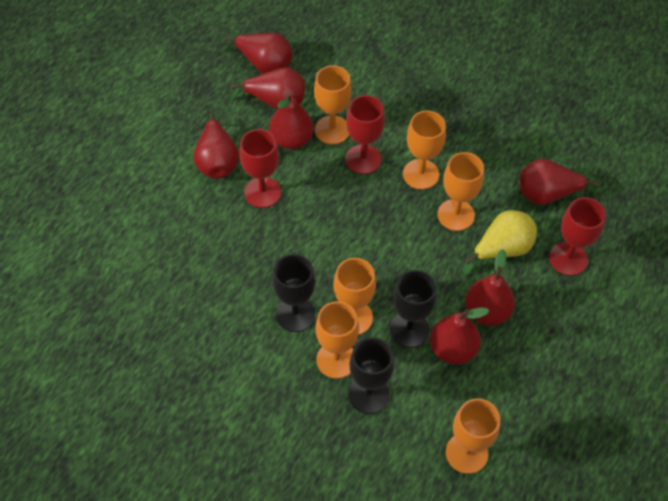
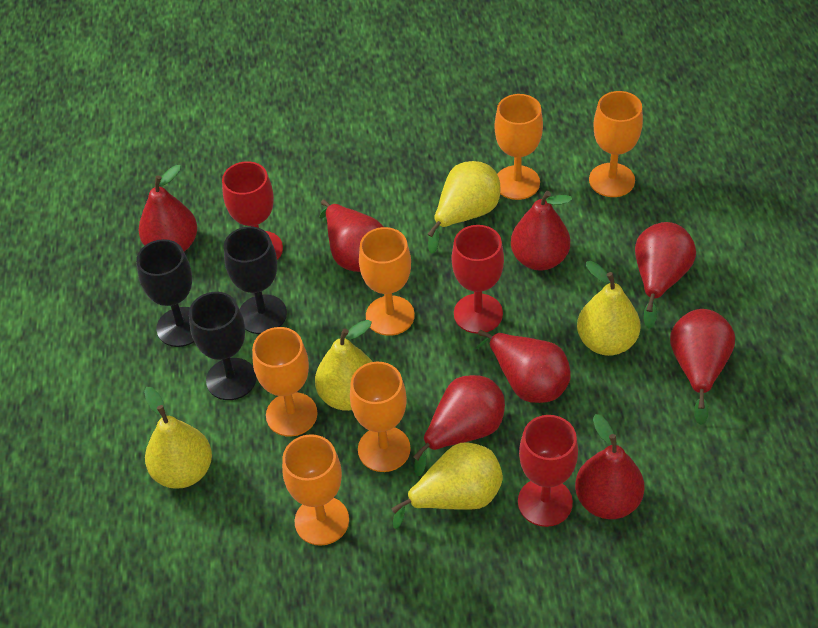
red pear: [193,113,239,179] [225,33,292,73] [231,67,305,109] [269,93,313,149] [430,307,489,365] [465,249,515,326] [520,159,599,205] = 7 -> [139,165,197,251] [319,200,383,272] [413,375,505,476] [476,330,571,403] [511,191,572,270] [575,414,644,519] [635,222,696,328] [670,309,735,425] = 8
yellow pear: [463,210,537,275] = 1 -> [144,387,212,489] [315,320,372,411] [391,442,503,529] [427,161,501,254] [577,261,640,356] = 5

